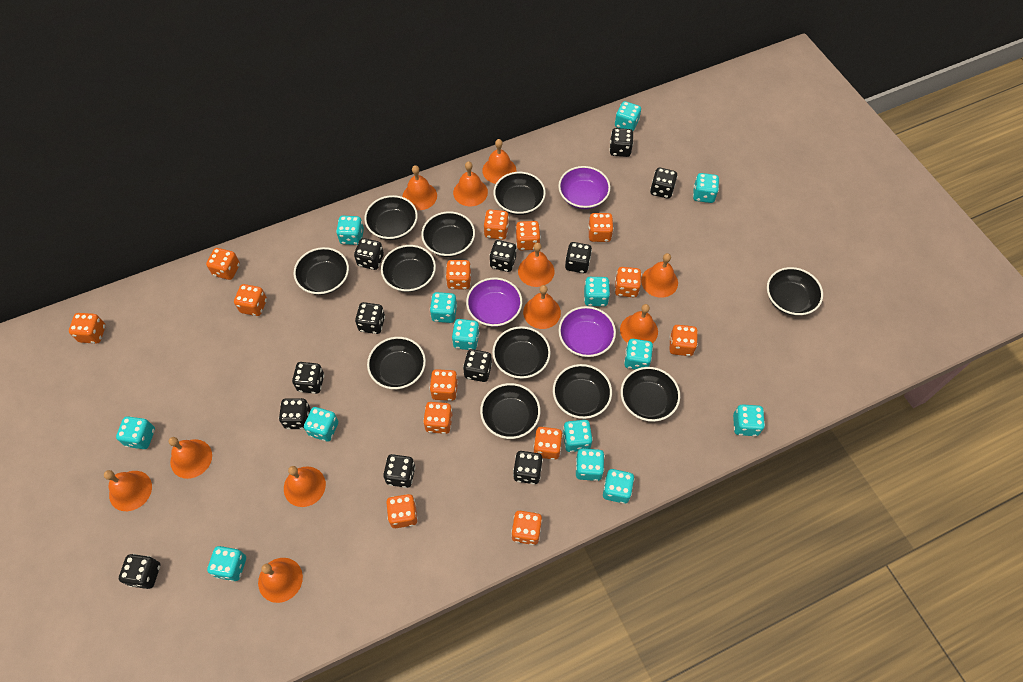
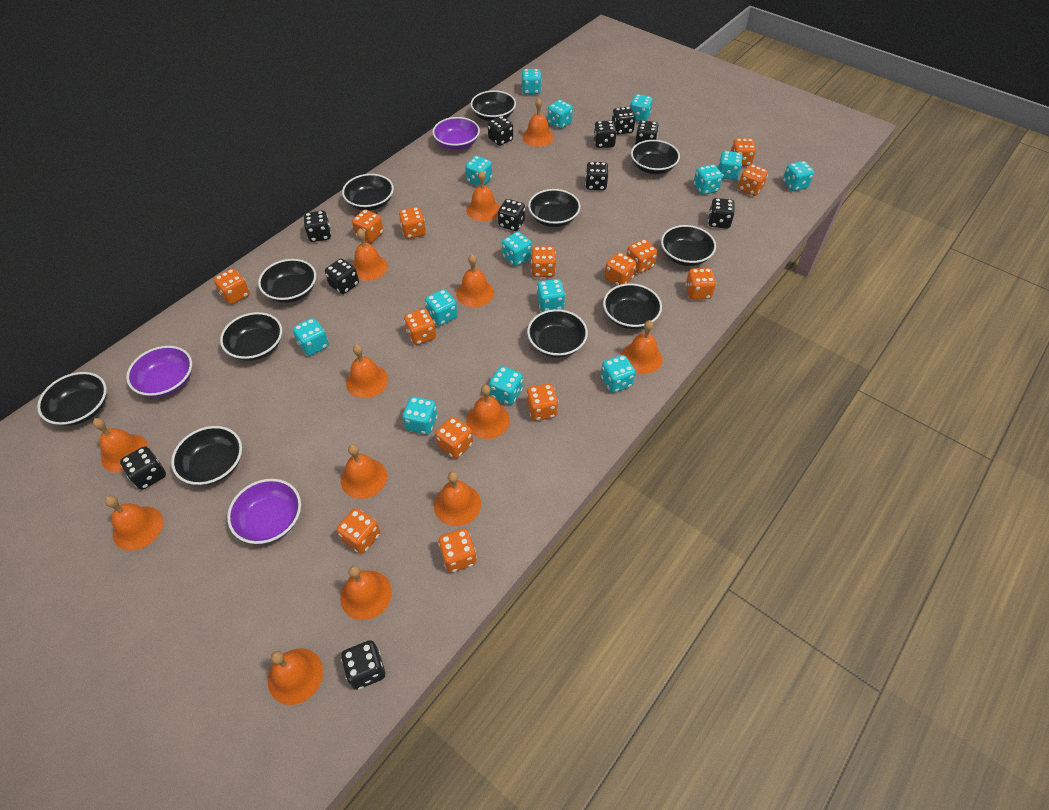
black dice: [119,554,160,589] [279,398,311,429] [292,362,324,394] [354,238,384,270] [355,302,385,334] [383,454,415,488] [463,349,492,382] [489,240,517,272] [513,451,543,484] [565,242,592,273] [609,128,633,157] [650,168,678,199] = 12 -> [120,446,166,490] [303,211,331,242] [325,259,359,294] [341,640,385,690] [488,116,513,146] [498,199,525,231] [585,162,609,190] [593,121,617,148] [612,107,635,134] [635,120,659,145] [708,198,735,229] = 11
orange bell: [104,470,152,511] [169,437,212,479] [258,558,303,603] [284,466,326,507] [403,165,437,210] [453,161,488,206] [482,139,517,184] [518,243,555,287] [523,285,561,329] [620,304,658,344] [641,253,678,298] = 11 -> [93,418,148,473] [105,496,163,550] [268,648,323,705] [340,565,392,620] [341,444,387,499] [346,344,388,398] [352,229,388,281] [434,471,481,526] [456,254,494,307] [466,170,500,221] [466,385,510,439] [522,98,554,147] [622,320,663,374] = 13

